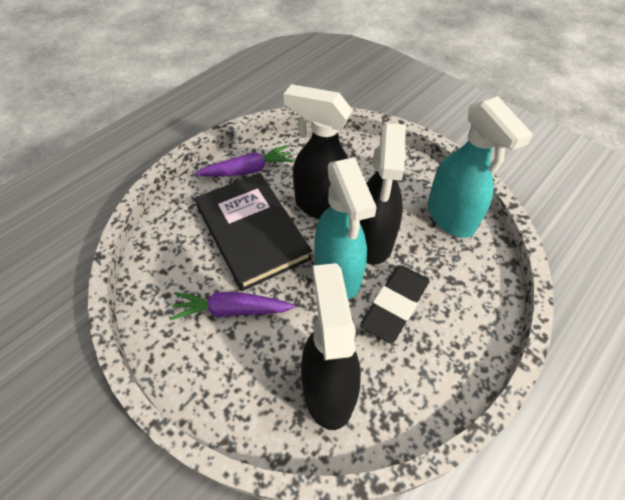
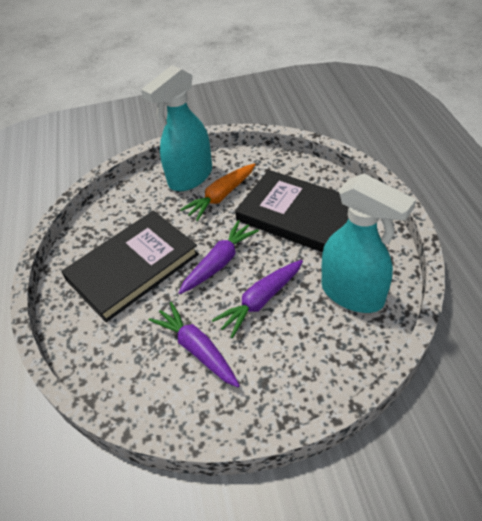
black book: [195,173,312,291] = 1 -> [61,211,199,322] [235,170,348,253] = 2
black eraser: [360,265,429,344] = 1 -> none = 0
black spray bottle: [283,84,352,219] [301,263,361,430] [360,123,406,265] = 3 -> none = 0
orange carrot: none = 0 -> [180,163,256,221] = 1
purple carrot: [169,292,295,320] [195,145,294,176] = 2 -> [149,302,240,387] [179,220,259,294] [212,260,303,338] = 3

